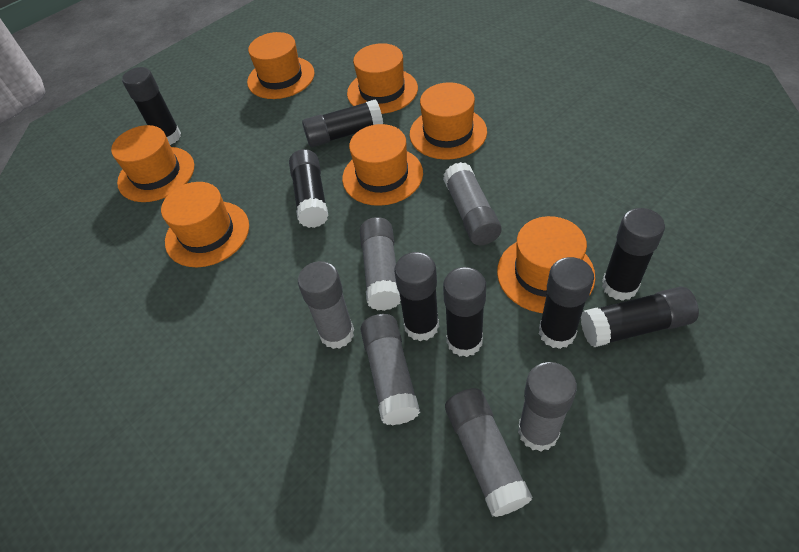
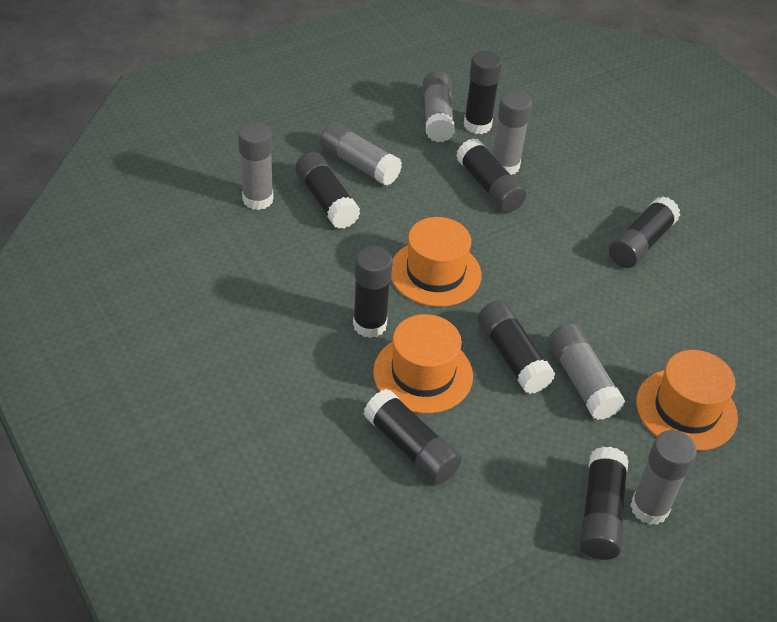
orange hat: [111,125,194,202] [161,182,249,267] [247,32,315,99] [342,124,423,206] [347,43,418,114] [410,82,487,160] [497,216,595,313] = 7 -> [373,314,473,414] [391,217,482,307] [636,350,738,451] = 3

